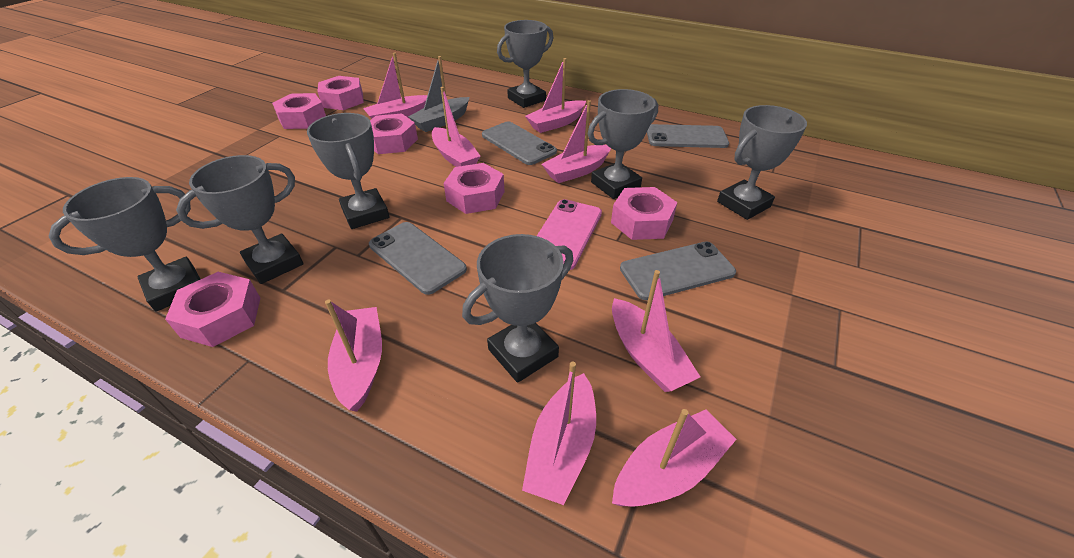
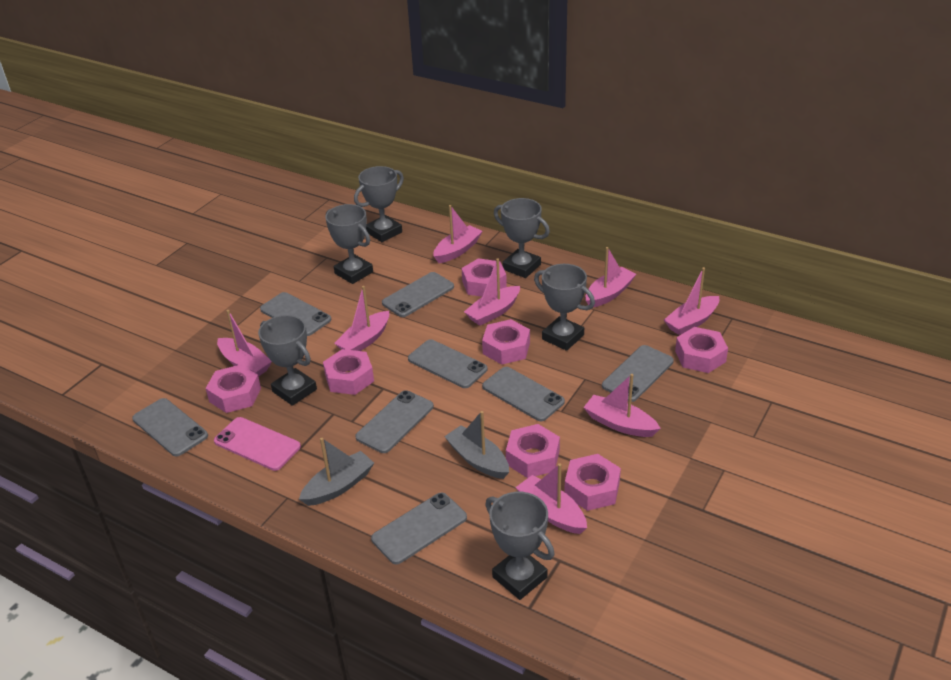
grey boat: [408,56,469,132] = 1 -> [299,438,374,506] [444,411,509,479] = 2
grey phone: [369,222,467,295] [482,121,557,165] [620,241,736,300] [647,124,729,148] = 4 -> [132,398,208,457] [260,292,331,336] [355,390,434,453] [371,493,467,564] [382,272,454,317] [408,339,488,388] [482,367,565,421] [602,345,674,402] = 8
grey trophy: [49,177,200,312] [176,155,303,284] [307,113,389,229] [462,234,574,383] [497,20,553,108] [588,89,658,199] [717,105,807,220] = 7 -> [258,315,317,406] [325,204,373,284] [354,166,404,242] [485,492,554,600] [494,198,550,278] [534,264,595,351] = 6
pink nut: [165,272,260,347] [272,93,326,129] [317,76,364,110] [370,114,418,154] [444,163,505,214] [611,187,677,240] = 6 -> [206,365,261,413] [323,349,374,395] [462,258,507,297] [482,319,530,365] [506,424,560,478] [564,454,621,511] [675,327,728,373] = 7

